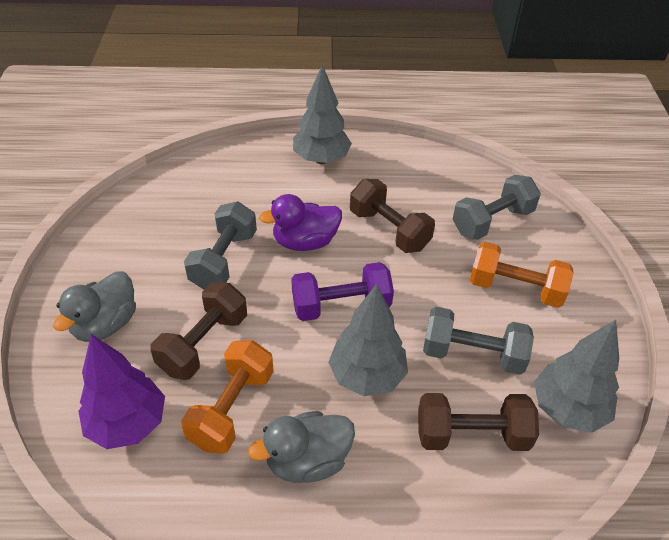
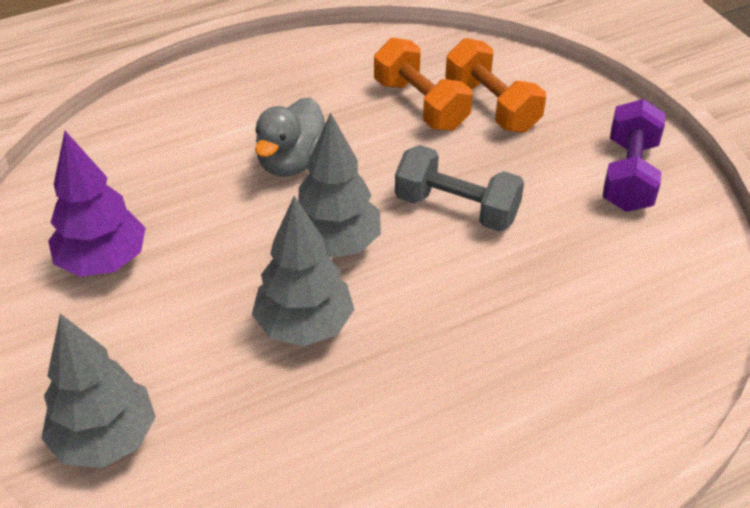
brown dumbbell: [150,282,247,380] [350,179,435,253] [418,393,539,451] = 3 -> none = 0
grey duck: [53,271,136,342] [248,411,355,483] = 2 -> [255,97,325,177] = 1
grey dumbbell: [184,202,257,289] [423,307,534,375] [453,175,541,240] = 3 -> [395,145,524,232] = 1
purple duck: [259,194,342,251] = 1 -> none = 0

